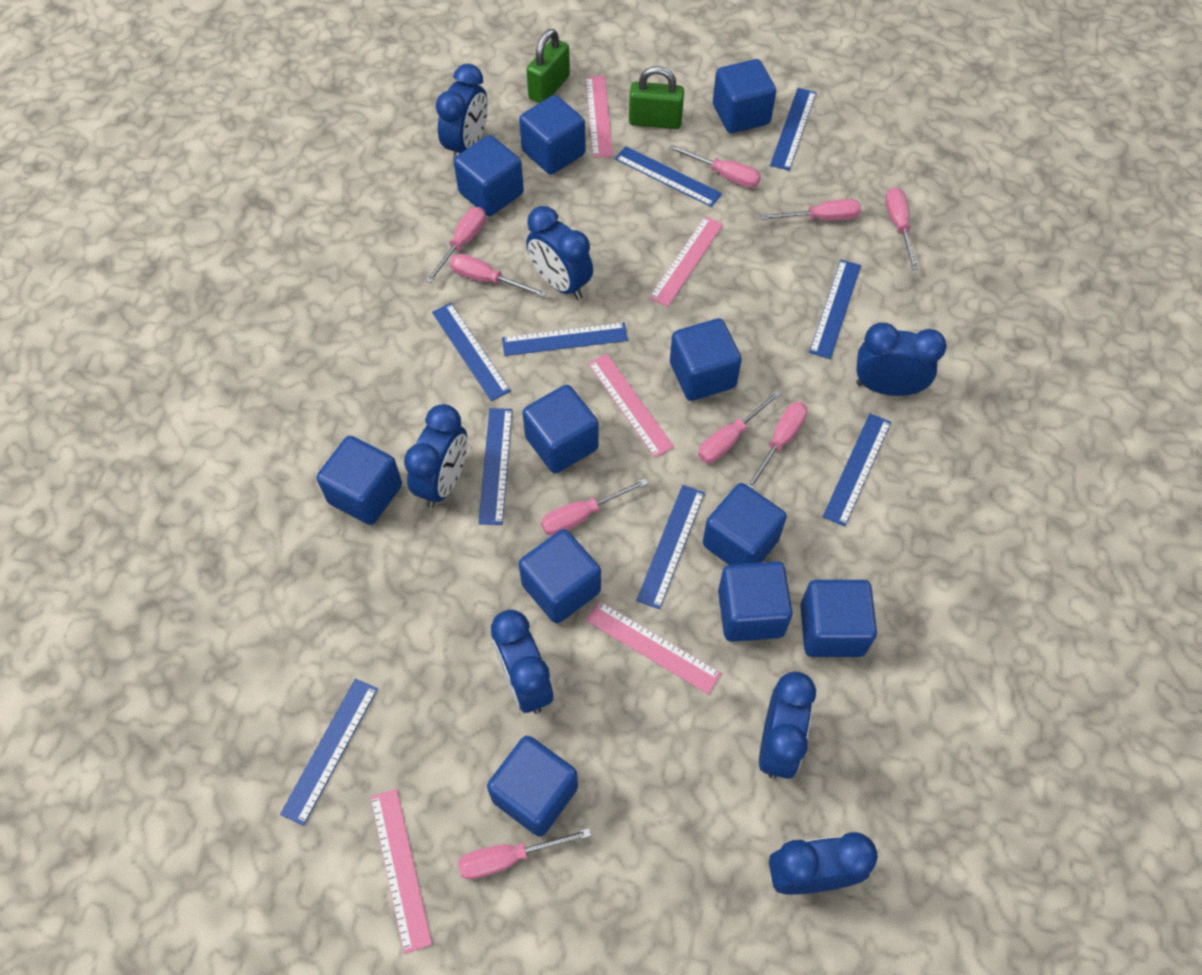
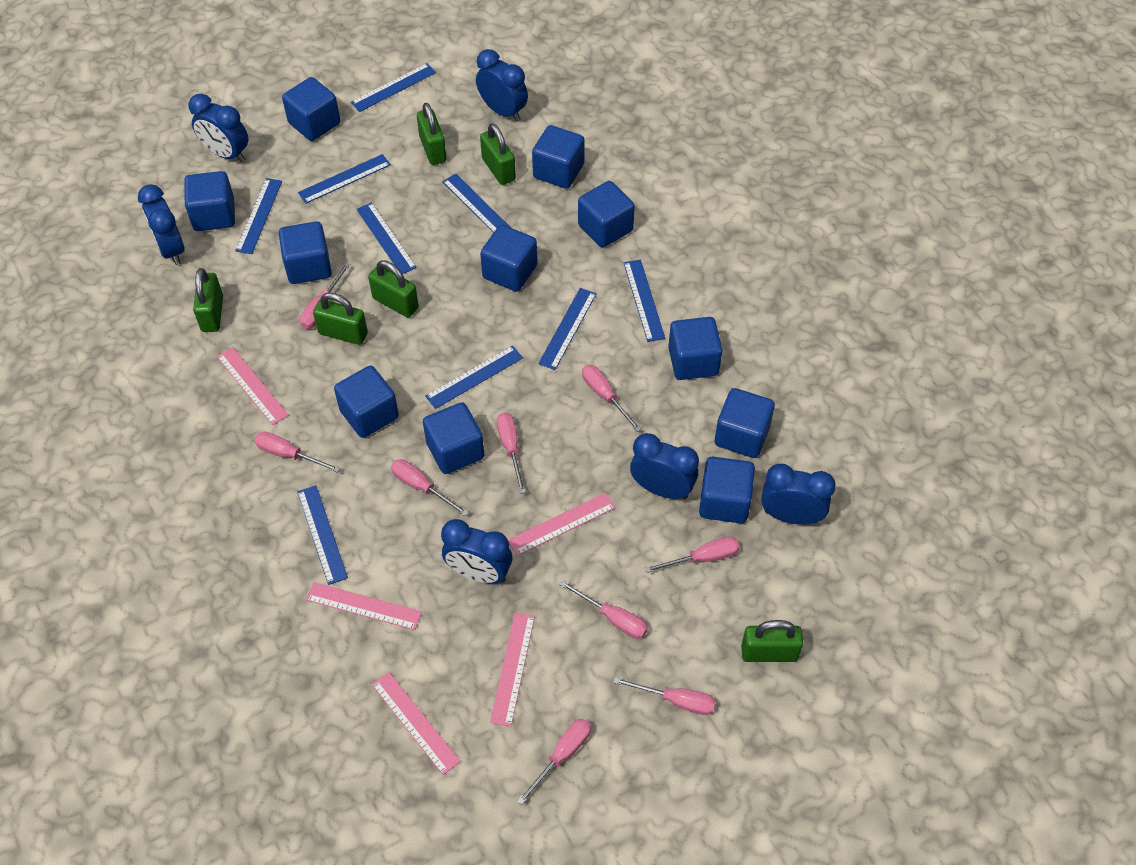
blue clock: [404,404,468,508] [436,64,488,162] [491,610,553,714] [526,206,593,300] [759,672,816,779] [769,832,878,895] [856,323,947,396] = 7 -> [138,184,185,265] [188,94,248,162] [441,519,512,583] [476,49,528,122] [630,433,699,499] [762,464,836,525] = 6
green padlock: [526,29,570,103] [629,66,684,129] = 2 -> [193,268,223,332] [313,292,368,345] [368,260,419,317] [417,103,446,165] [480,123,516,185] [741,620,803,662] = 6

